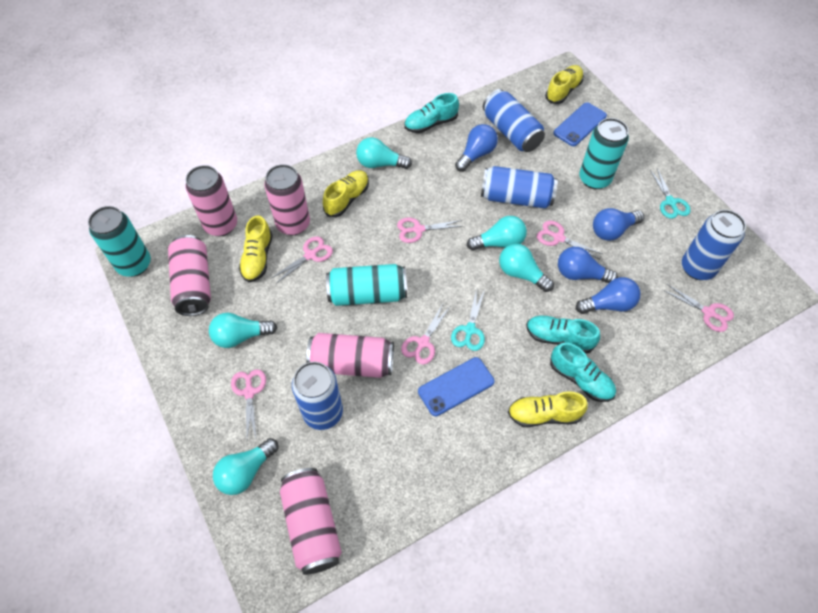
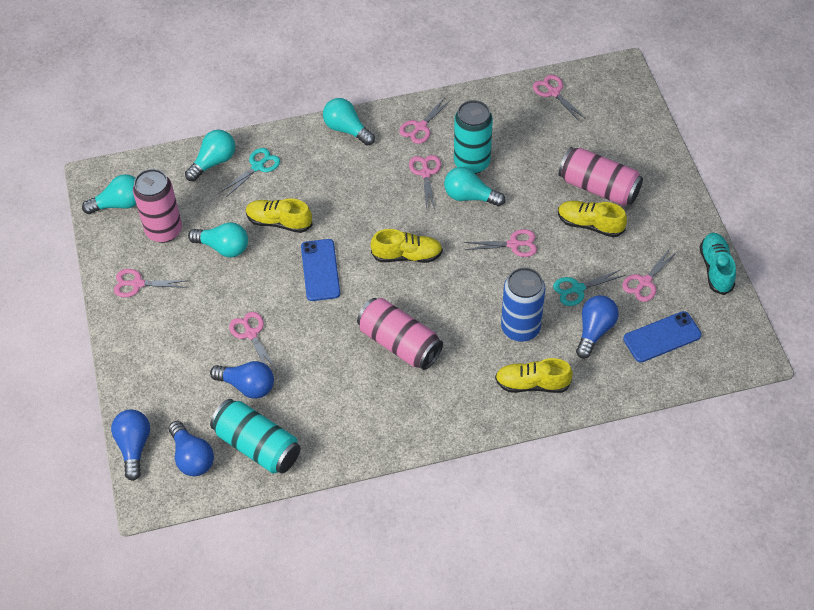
blue can: [292,362,343,430] [481,166,557,209] [483,89,545,152] [682,210,746,280] = 4 -> [501,267,546,342] = 1
pink can: [168,235,211,316] [186,165,237,236] [264,164,310,235] [280,468,342,575] [306,333,394,378] = 5 -> [133,169,182,243] [357,298,443,370] [559,147,643,206] = 3
pink scissors: [231,369,266,439] [271,236,333,284] [397,218,462,243] [401,304,450,365] [537,221,602,259] [663,284,734,332] = 6 -> [114,269,188,298] [229,312,277,370] [399,97,452,144] [409,155,441,211] [464,229,537,257] [533,75,586,122] [622,250,678,302] = 7
turquoise can: [88,206,151,277] [326,264,407,306] [579,118,629,189] = 3 -> [210,399,300,474] [454,100,493,174] = 2
turquoise shoe: [404,93,459,133] [526,316,600,354] [550,343,616,402] = 3 -> [700,233,736,295] = 1

